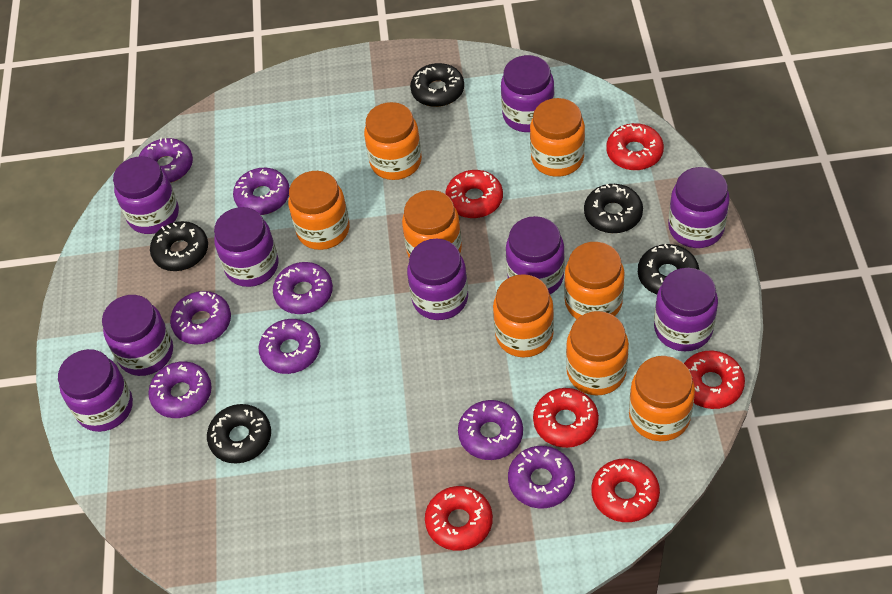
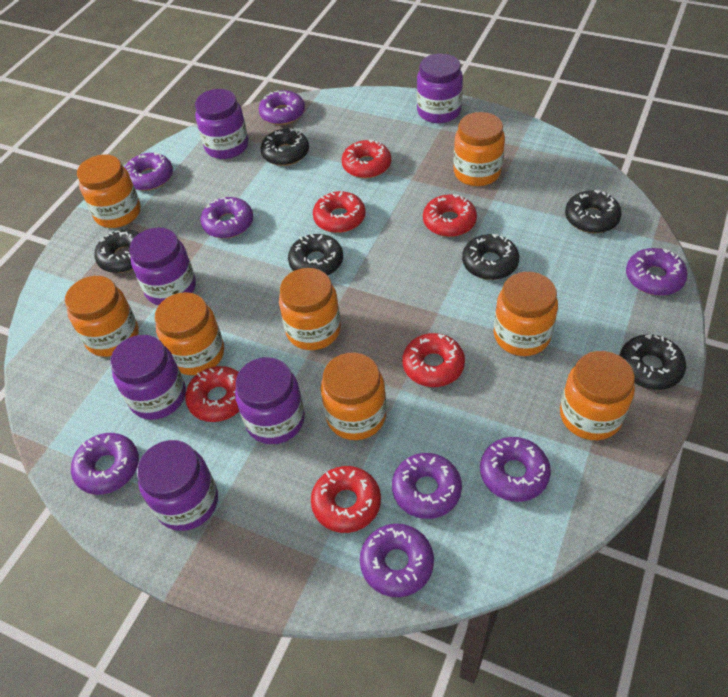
black donut: [150,221,208,271] [207,404,271,464] [410,63,464,107] [584,184,643,233] [638,244,699,295] = 5 -> [95,230,139,273] [260,128,309,166] [288,234,343,276] [462,234,519,280] [565,190,622,233] [619,334,686,390] = 6
purple jar: [58,349,133,432] [102,295,173,376] [113,156,179,234] [214,207,278,287] [407,239,468,320] [501,55,555,132] [506,216,565,294] [654,268,718,351] [668,167,730,248] = 9 -> [110,335,186,420] [129,227,196,306] [137,440,218,531] [195,89,248,159] [235,357,305,444] [417,53,463,123] = 6

